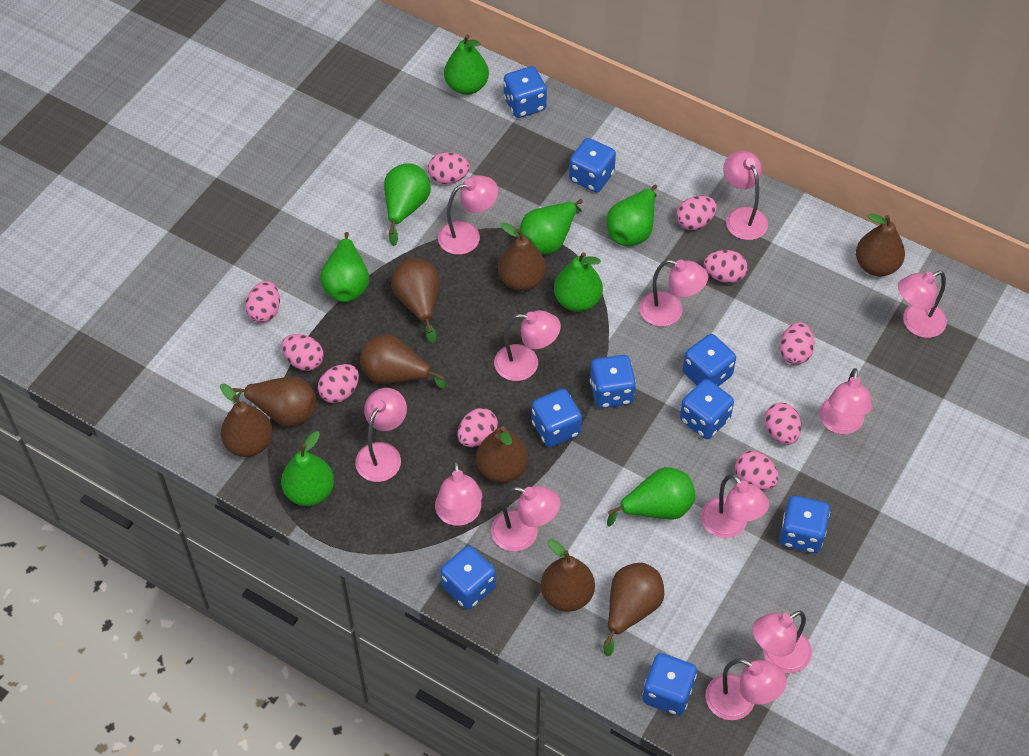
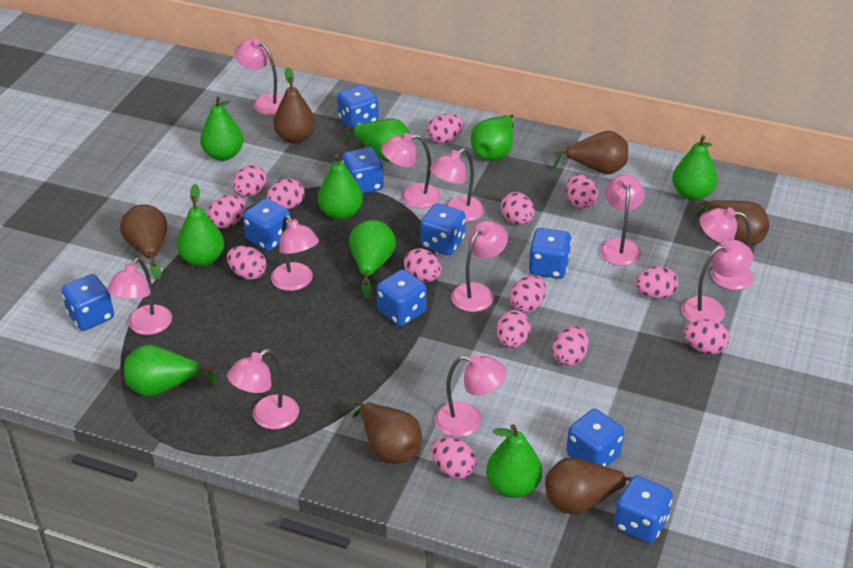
brown pear: [220,383,273,457] [233,376,316,427] [360,334,445,389] [391,258,440,343] [476,426,528,483] [498,222,546,291] [541,539,595,612] [603,563,664,656] [856,214,905,276] = 9 -> [120,204,167,280] [273,67,316,143] [353,400,422,463] [545,457,632,515] [553,131,628,174] [696,200,769,246] = 6
green pear: [281,431,334,506] [320,232,369,302] [384,163,431,246] [444,34,489,95] [520,199,583,255] [554,252,603,312] [606,184,657,246] [607,467,695,527] = 8 -> [124,344,217,397] [177,184,224,267] [200,96,243,161] [318,154,363,220] [344,119,410,161] [349,220,396,299] [471,115,514,161] [486,424,542,498] [672,135,718,201] = 9
pink egg: [245,281,280,323] [282,334,324,371] [318,364,359,403] [428,152,470,184] [458,408,498,447] [676,196,717,230] [704,250,748,283] [735,451,779,490] [764,403,801,445] [780,322,814,365] = 10 -> [207,195,246,228] [227,246,267,280] [232,165,267,197] [266,178,305,209] [404,248,442,282] [427,114,464,144] [431,437,477,479] [496,310,531,348] [501,192,535,225] [510,275,546,313] [552,326,589,366] [566,174,598,209] [635,266,679,299] [684,319,730,354] = 14
pink lamp: [355,388,407,482] [435,461,482,526] [438,175,498,255] [491,486,560,551] [494,310,561,381] [639,259,708,326] [701,474,769,538] [705,658,787,720] [723,151,768,240] [752,610,812,673] [819,368,873,434] [898,271,947,338] = 12 -> [107,258,172,335] [227,349,299,429] [235,39,284,115] [271,215,319,291] [381,133,440,209] [430,148,484,222] [435,354,507,437] [451,221,508,312] [600,174,645,266] [682,239,753,323] [700,208,754,290] = 11

